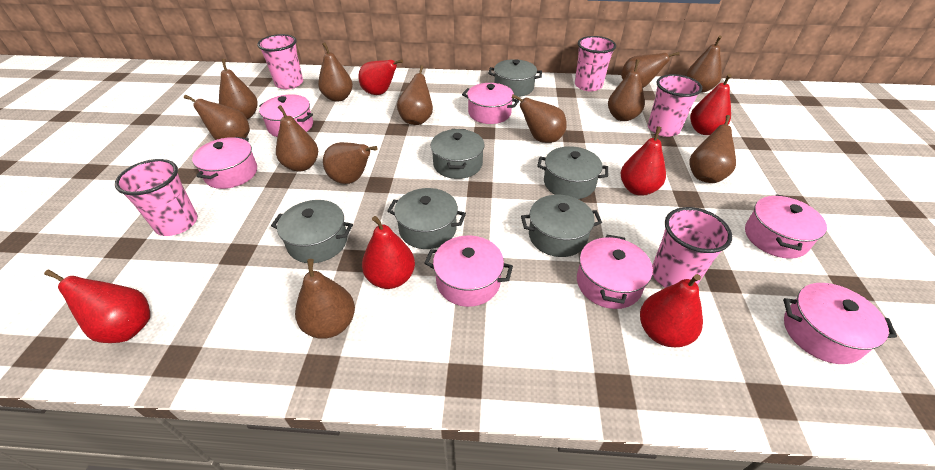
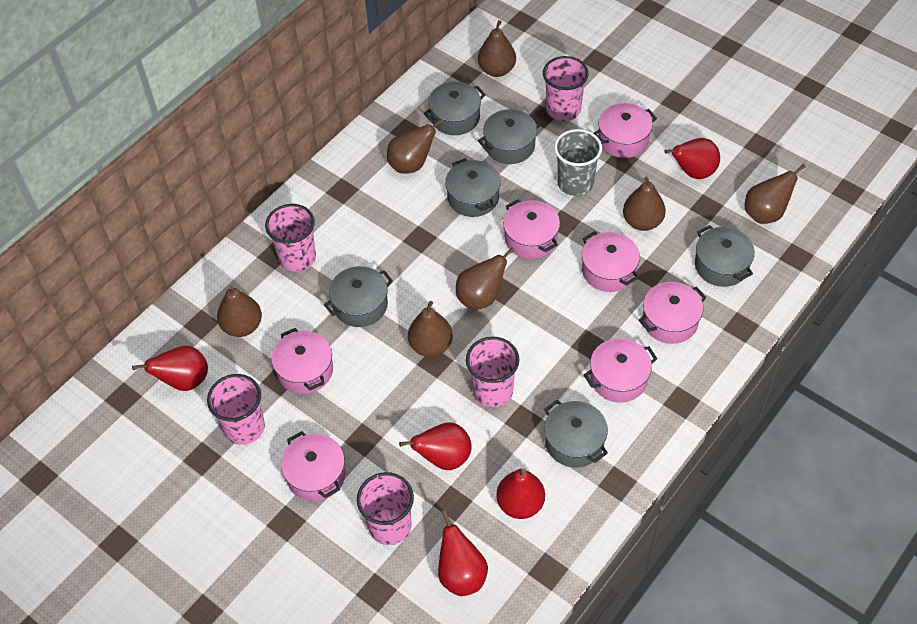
brown pear: [184,95,250,140] [219,59,258,119] [276,105,318,172] [295,259,355,339] [318,42,353,102] [323,142,378,184] [397,65,433,125] [512,95,567,143] [608,60,645,121] [621,52,680,88] [686,36,722,93] [689,115,736,183] = 12 -> [217,285,262,337] [387,119,444,174] [408,301,453,357] [456,248,515,310] [478,20,516,77] [623,177,666,231] [745,164,806,224] = 7
grey cup: none = 0 -> [554,129,602,196] = 1
red pear: [44,270,150,343] [358,59,403,95] [362,216,415,289] [621,126,666,196] [640,274,703,347] [690,74,732,135] = 6 -> [132,346,208,391] [399,422,472,470] [438,511,488,596] [496,469,545,519] [664,138,720,179] = 5

